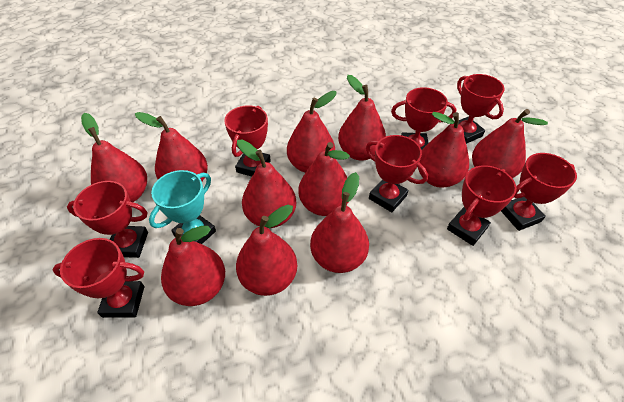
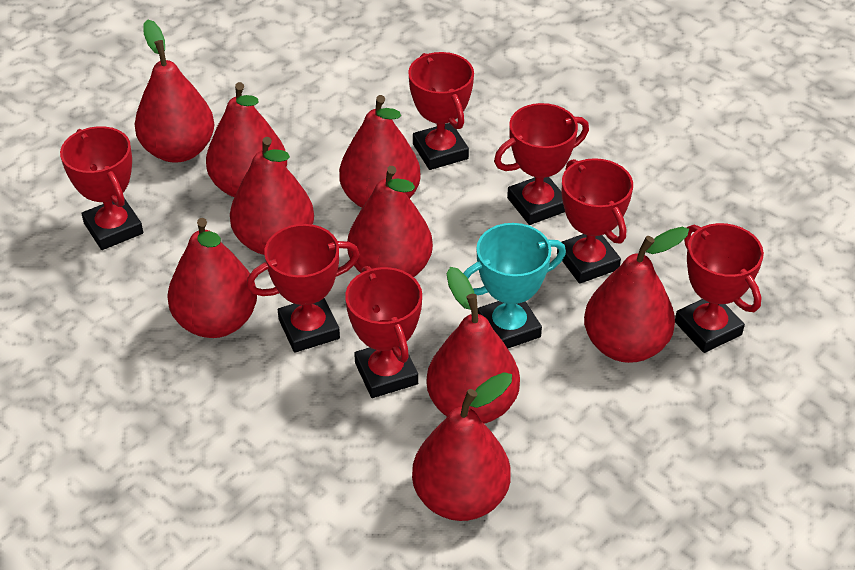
red pear: [81,113,147,202] [135,112,208,182] [161,226,225,306] [236,205,297,296] [237,140,296,228] [287,91,337,173] [298,142,350,216] [310,172,369,273] [338,75,386,161] [418,112,469,188] [472,109,548,178] = 11 -> [134,19,214,163] [167,218,257,338] [206,82,287,197] [230,137,314,255] [339,95,421,208] [347,166,433,277] [412,372,512,521] [426,267,520,424] [584,227,689,363] = 9
red trophy: [52,238,144,318] [67,181,148,258] [224,105,271,176] [366,135,428,212] [391,87,456,150] [447,165,517,246] [454,74,504,144] [501,153,577,231] = 8 -> [60,126,143,250] [247,224,360,353] [345,266,422,398] [408,52,474,170] [494,103,589,225] [557,158,633,284] [675,223,764,353] = 7

